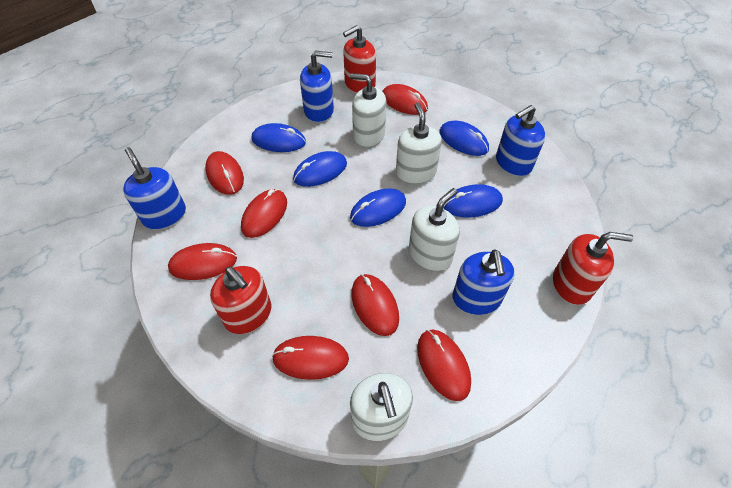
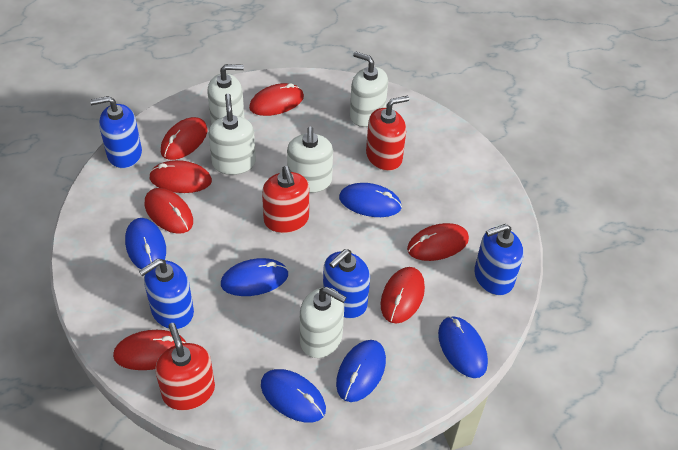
blue mouse: [251,123,306,152] [293,151,347,187] [350,188,406,227] [440,121,489,156] [443,184,503,218] = 5 -> [125,218,166,269] [221,258,288,296] [261,369,326,423] [336,340,386,402] [339,183,402,217] [438,316,488,378] = 6
white soap dispenser: [350,73,386,147] [350,373,413,441] [396,103,442,184] [409,188,460,271] = 4 -> [208,64,245,125] [208,94,256,175] [287,127,333,193] [300,287,347,358] [350,51,388,127] = 5

